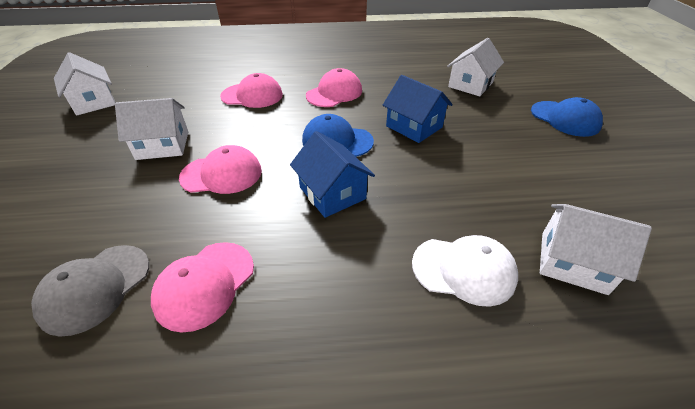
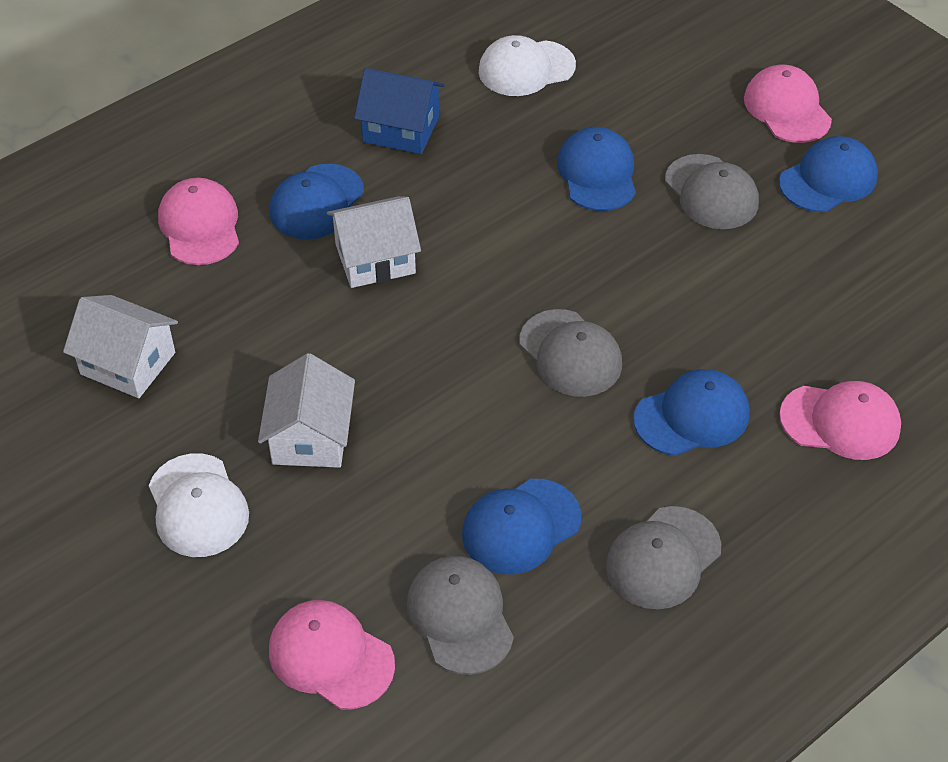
blue cap: [302,114,374,157] [531,97,603,137] = 2 -> [270,164,364,239] [462,479,581,575] [557,127,636,211] [633,369,750,456] [779,136,878,212] = 5
blue house: [290,131,375,218] [383,75,453,143] = 2 -> [354,68,445,154] = 1
grey cap: [31,245,149,337] = 1 -> [407,556,514,675] [519,309,622,397] [606,506,721,609] [665,154,759,229] = 4
white cap: [412,235,518,307] = 1 -> [149,453,249,557] [479,35,576,96] = 2
white house: [54,52,115,115] [115,98,188,160] [447,38,504,96] [540,204,652,295] = 4 -> [63,295,178,398] [258,353,355,468] [327,196,421,288] = 3

